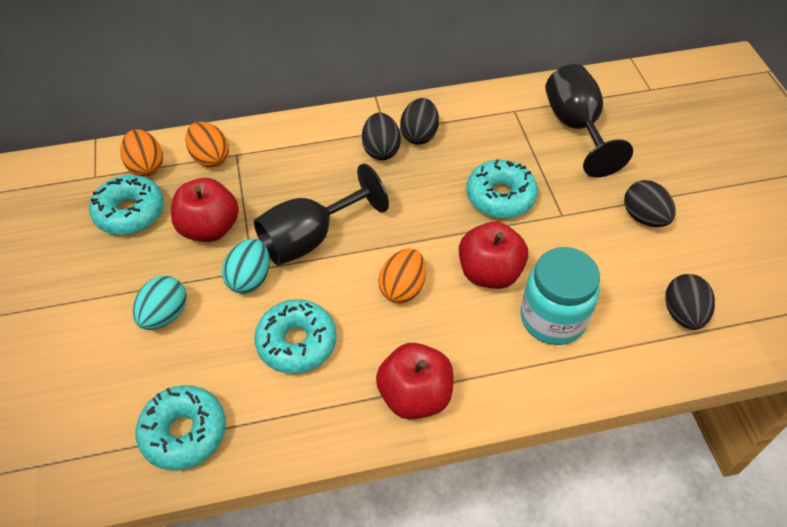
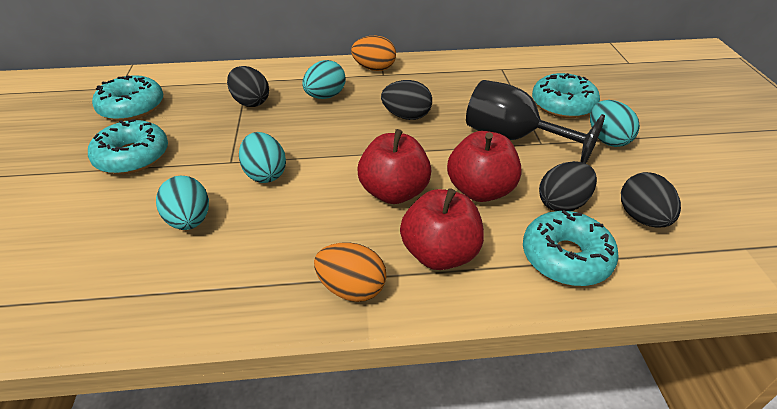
black goblet: [254,164,389,266] [545,64,633,178] = 2 -> [466,80,605,164] = 1
orange egg: [120,129,163,177] [185,122,229,167] [378,248,426,303] = 3 -> [314,243,386,302] [351,36,396,71] = 2
turquoise egg: [133,276,187,330] [222,239,270,294] = 2 -> [156,176,209,230] [239,132,286,183] [302,60,346,99] [590,100,640,147] = 4
turquoise jar: [520,247,600,345] = 1 -> none = 0

